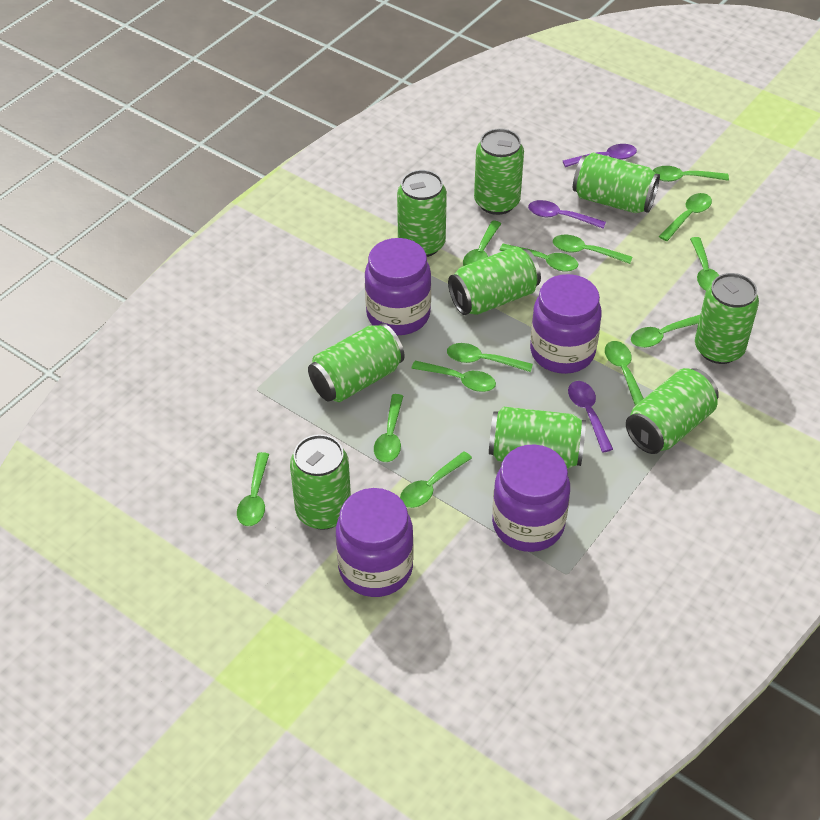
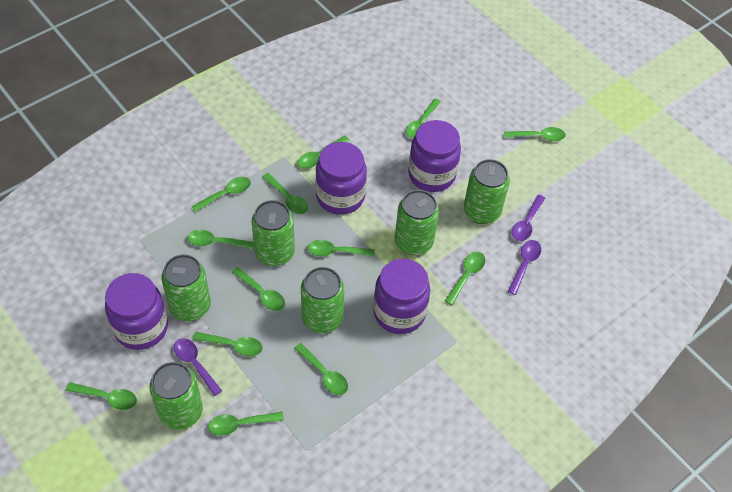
green can: [290,434,351,530] [308,323,404,402] [397,170,447,257] [448,247,541,315] [474,128,524,215] [489,407,586,469] [573,152,660,213] [626,368,719,454] [695,273,759,364] = 9 -> [149,362,203,430] [161,255,211,321] [252,200,295,266] [301,267,345,333] [395,190,439,255] [464,159,510,224] = 6

